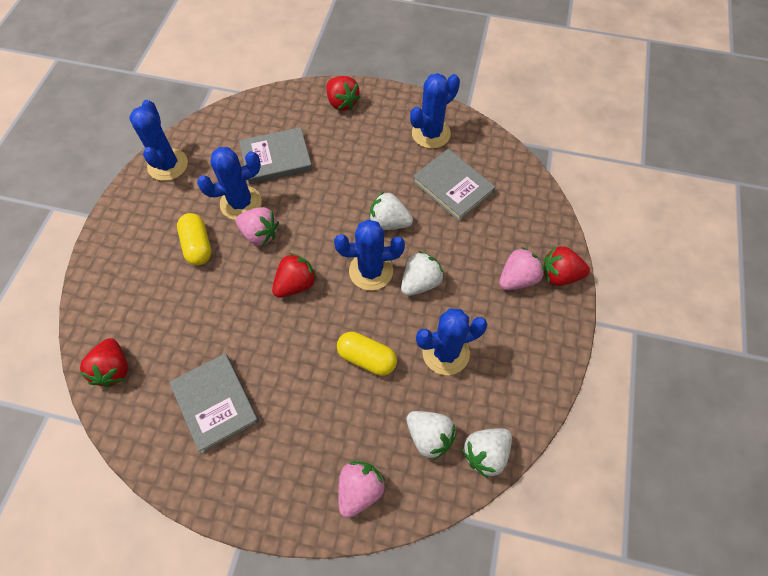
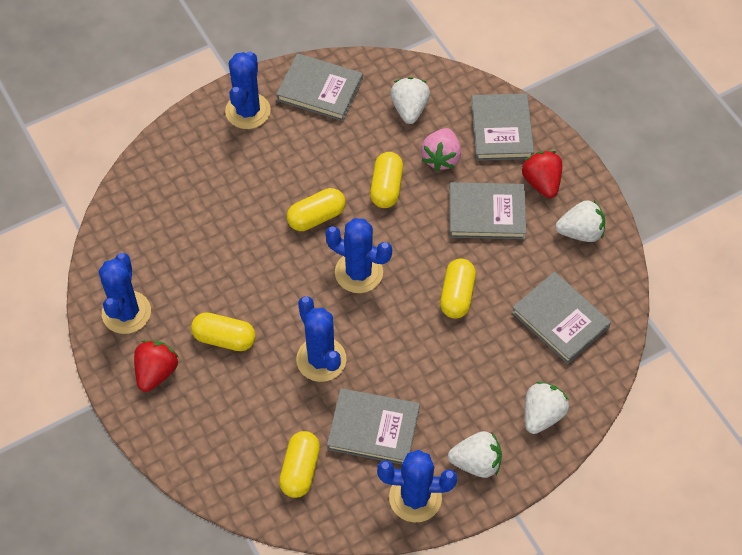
grey book: [169,354,259,453] [239,127,312,185] [413,149,495,221] = 3 -> [276,53,363,121] [327,388,420,465] [449,182,526,239] [471,93,534,161] [512,272,611,364] = 5
pink strawberry: [236,207,279,246] [338,461,385,518] [499,247,544,290] = 3 -> [421,128,461,171] = 1
red strawberry: [80,338,128,387] [272,253,317,298] [326,76,361,111] [543,246,590,286] = 4 -> [134,340,178,392] [522,151,562,198] = 2
yellow capsule: [177,213,212,265] [337,332,397,376] = 2 -> [191,312,256,351] [279,431,320,498] [287,188,345,231] [370,152,403,208] [440,259,476,319] = 5

